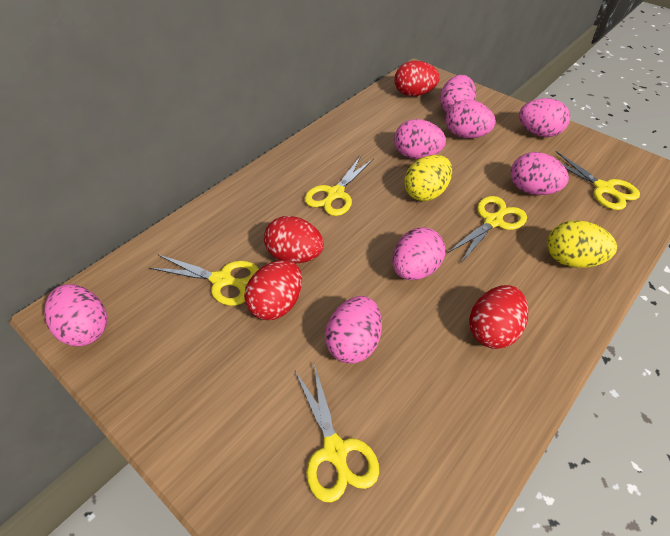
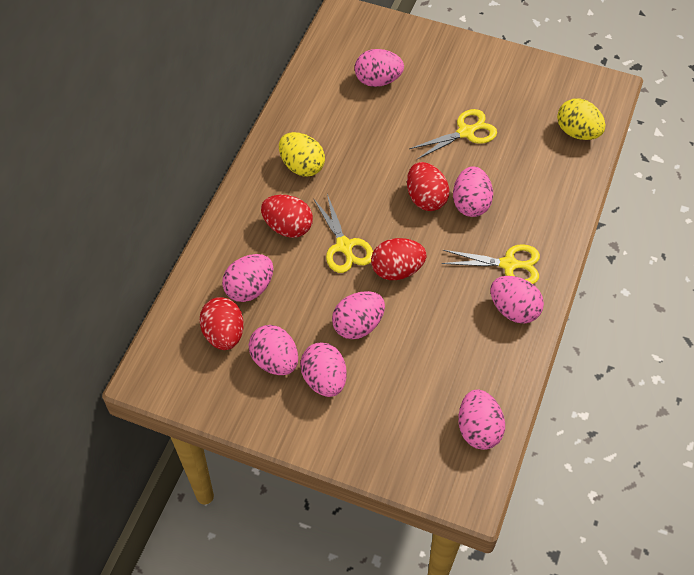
yellow scissors: [149,254,259,306] [295,364,379,502] [304,156,374,216] [447,196,527,263] [556,151,640,210] = 5 -> [313,194,373,273] [409,109,497,159] [442,244,540,284] = 3

